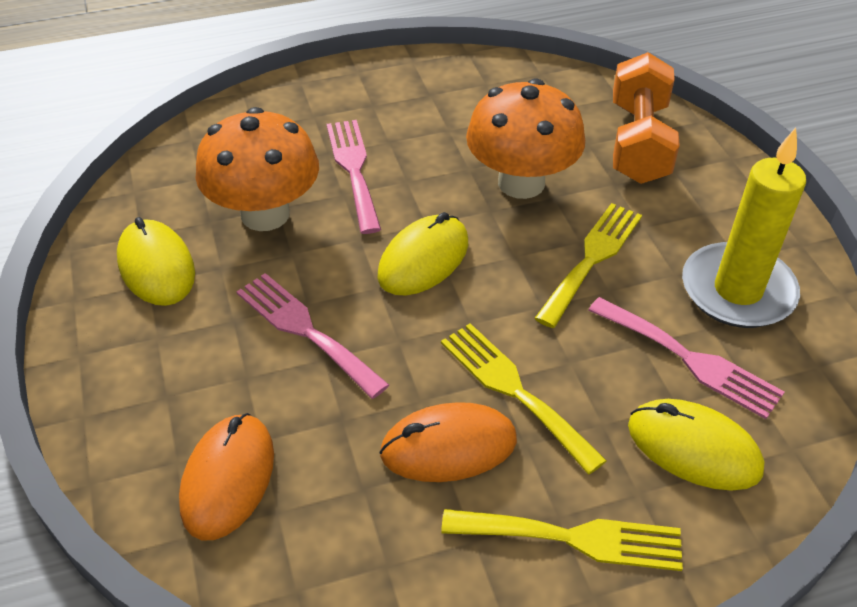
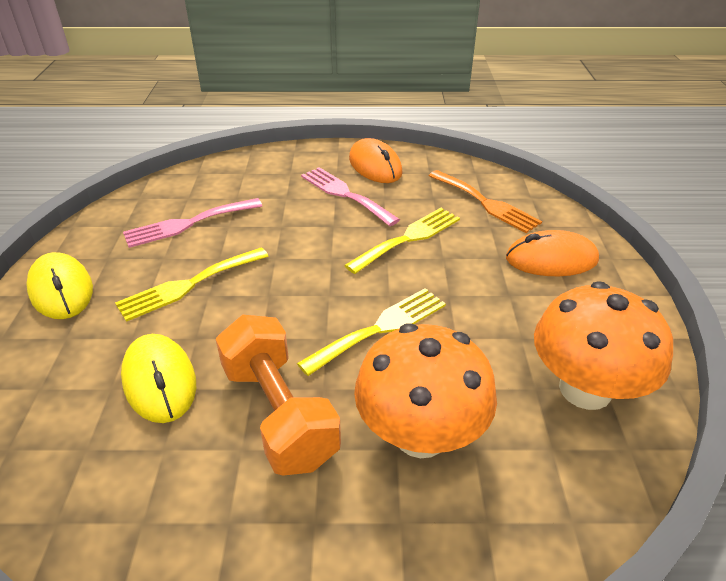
orange fork: none = 0 -> [429,170,542,233] = 1
pink fork: [236,273,389,399] [327,120,381,234] [588,297,784,419] = 3 -> [123,198,262,248] [301,167,400,226] = 2
yellow candle: [682,128,806,328] = 1 -> none = 0
yellow mouse: [117,217,195,306] [377,212,468,295] [628,399,765,490] = 3 -> [26,252,93,319] [121,334,196,423] = 2

